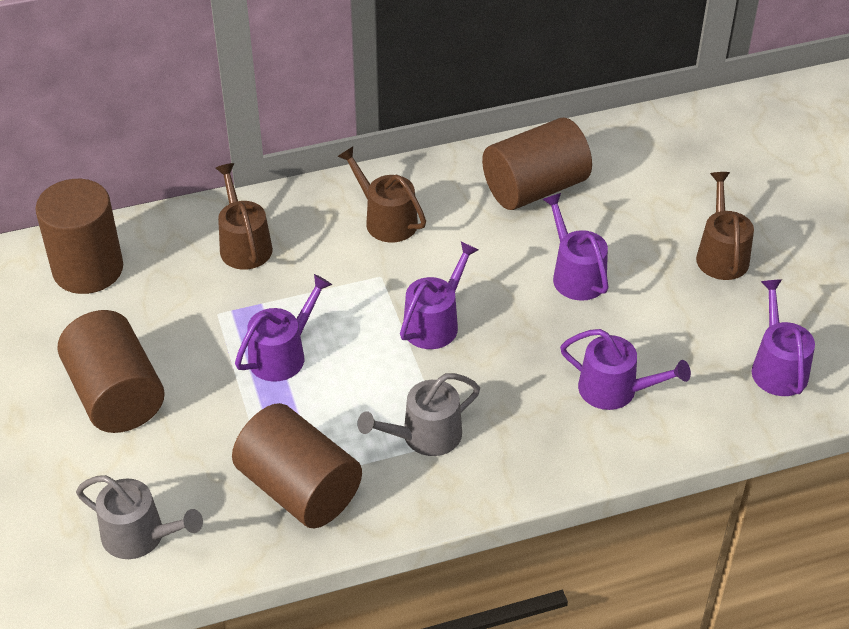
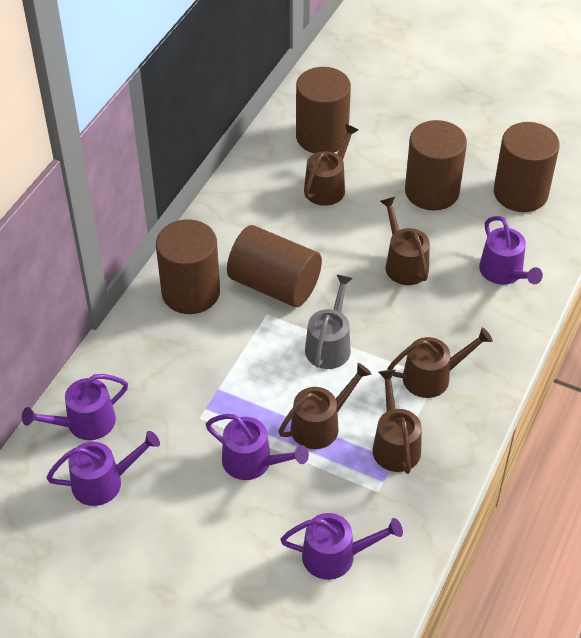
brown cylinder: [35,179,123,294] [57,310,165,433] [232,403,362,528] [482,118,592,210] = 4 -> [156,219,220,314] [227,225,322,307] [296,67,351,153] [405,120,467,210] [494,122,560,212] = 5
brown watering can: [216,163,273,270] [337,146,426,242] [696,172,754,280] = 3 -> [279,363,372,449] [304,124,359,206] [372,370,422,474] [380,197,430,285] [387,327,493,398] = 5
grey watering can: [76,475,203,559] [357,373,480,456] = 2 -> [305,275,353,369] = 1

